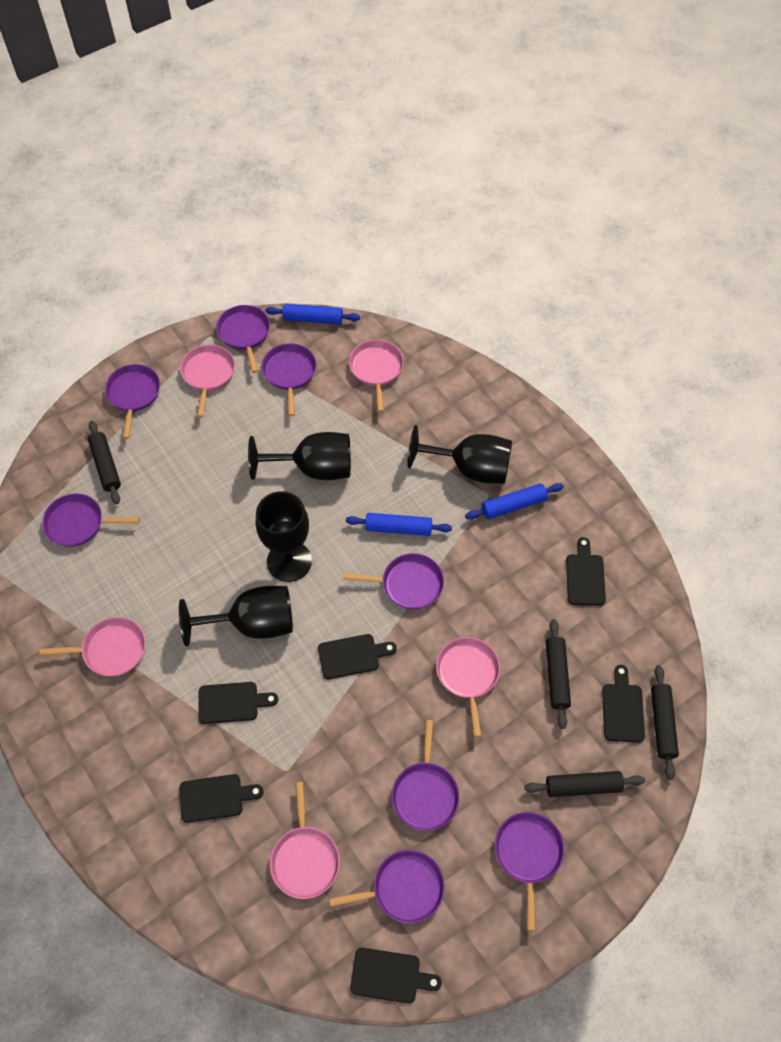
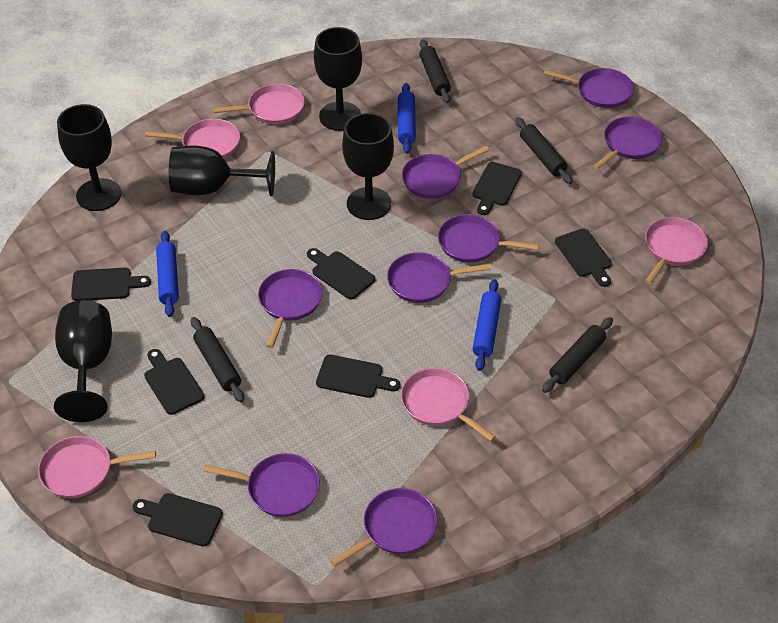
black cutting board: [179,774,264,823] [198,682,278,724] [318,634,397,679] [350,948,442,1004] [566,537,606,606] [602,665,645,743] = 6 -> [71,268,151,301] [133,493,223,547] [144,349,205,415] [307,248,375,300] [316,355,400,398] [473,162,522,215] [555,229,612,287] = 7
black goblet: [179,586,293,646] [248,432,351,480] [255,491,312,582] [407,425,512,484] = 4 -> [54,300,112,422] [57,104,121,211] [169,145,275,196] [314,27,362,131] [342,113,394,220] = 5

